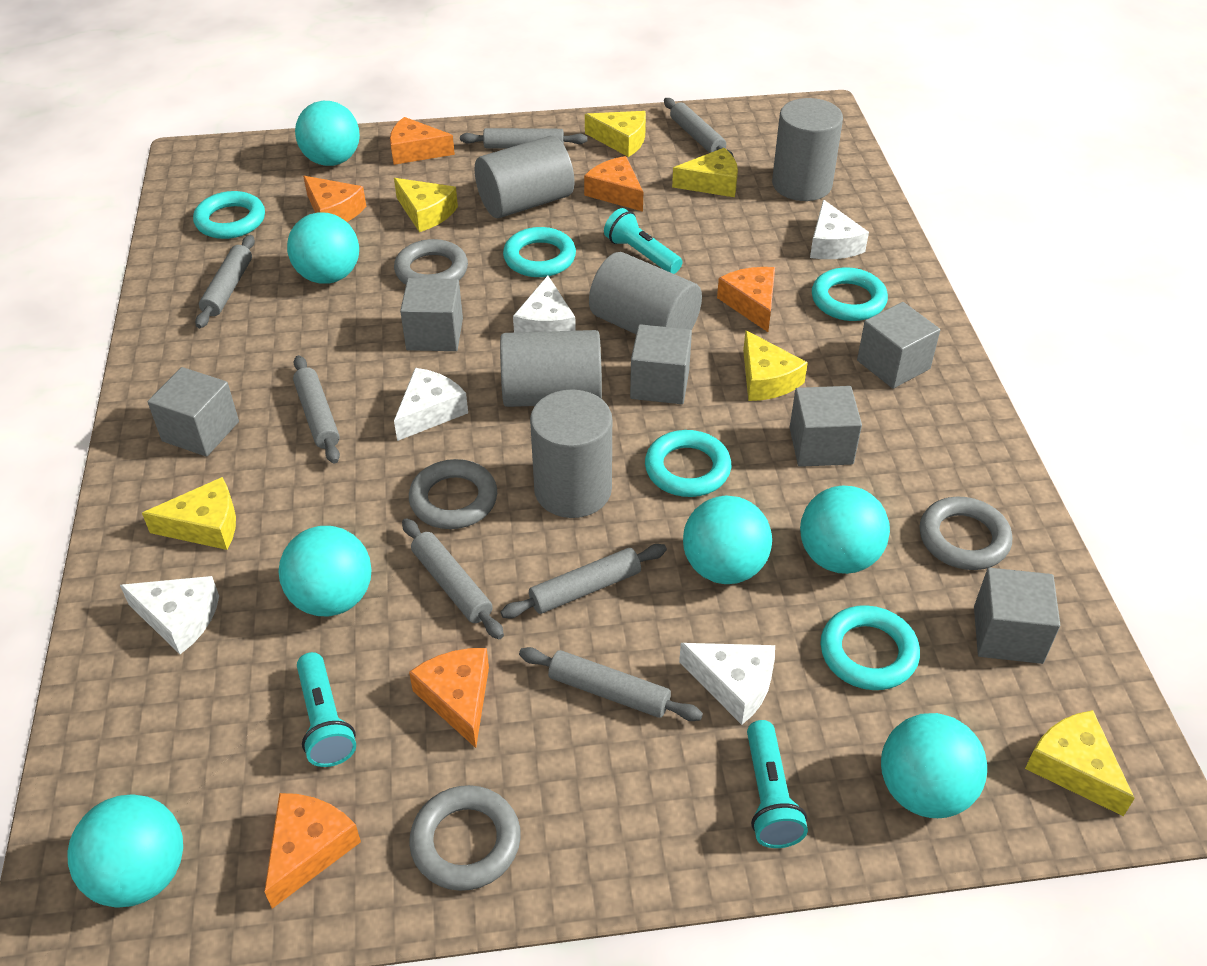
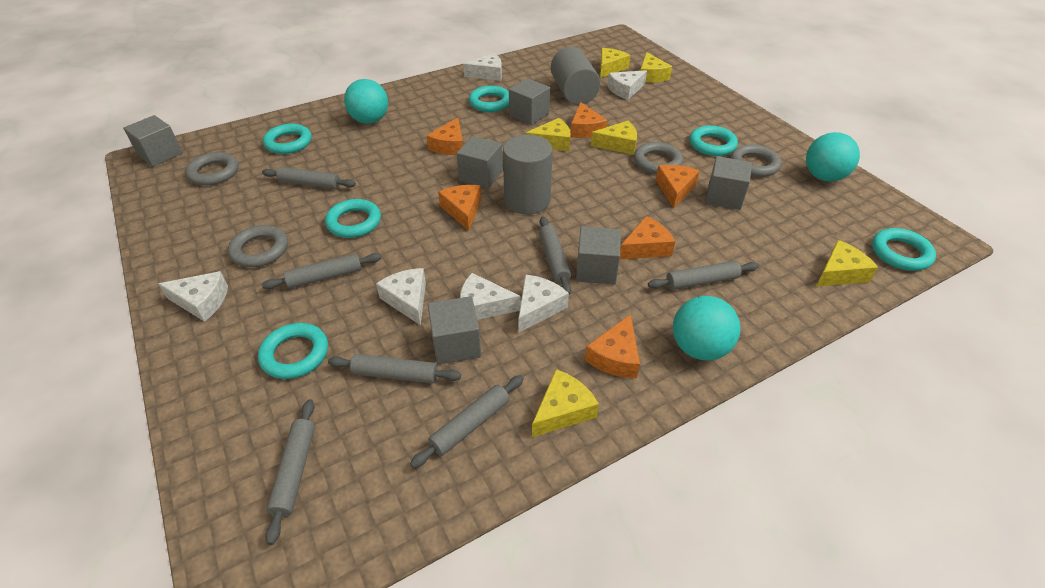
grey cylinder: [475,136,574,218] [500,330,602,407] [530,389,612,518] [589,252,702,334] [772,98,843,201] = 5 -> [503,135,553,214] [551,47,600,105] = 2
turquoise ball: [67,794,183,908] [278,526,372,616] [287,212,359,284] [295,101,360,166] [683,495,772,584] [800,485,890,574] [881,713,987,818] = 7 -> [344,79,388,124] [673,296,740,360] [806,132,860,182] = 3
turquoise flashlight: [297,652,356,767] [604,208,682,274] [747,720,808,848] = 3 -> none = 0
turquoise ring: [193,191,265,239] [503,227,576,277] [645,430,731,497] [812,267,888,321] [820,605,920,690] = 5 -> [258,323,328,379] [263,124,312,154] [325,199,381,238] [469,86,509,112] [690,125,738,156] [872,228,936,271] = 6
white cheese: [120,576,219,654] [394,368,468,441] [513,276,576,333] [679,643,775,725] [810,199,869,259] = 5 -> [158,271,228,322] [376,268,426,325] [460,273,520,320] [463,53,502,81] [519,275,569,332] [608,70,647,100] = 6

